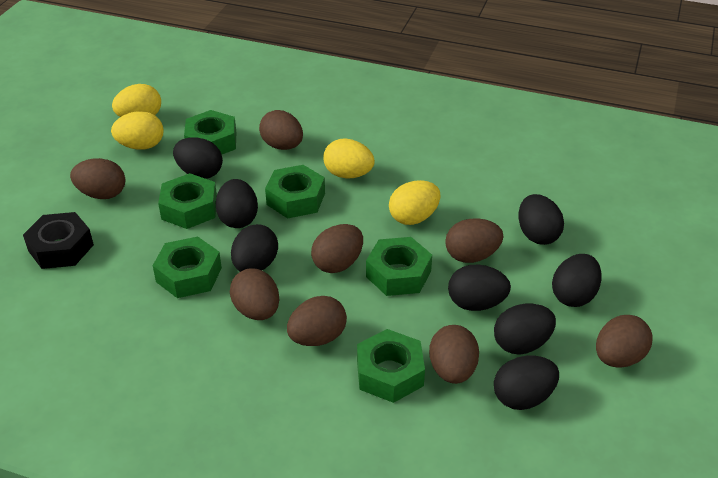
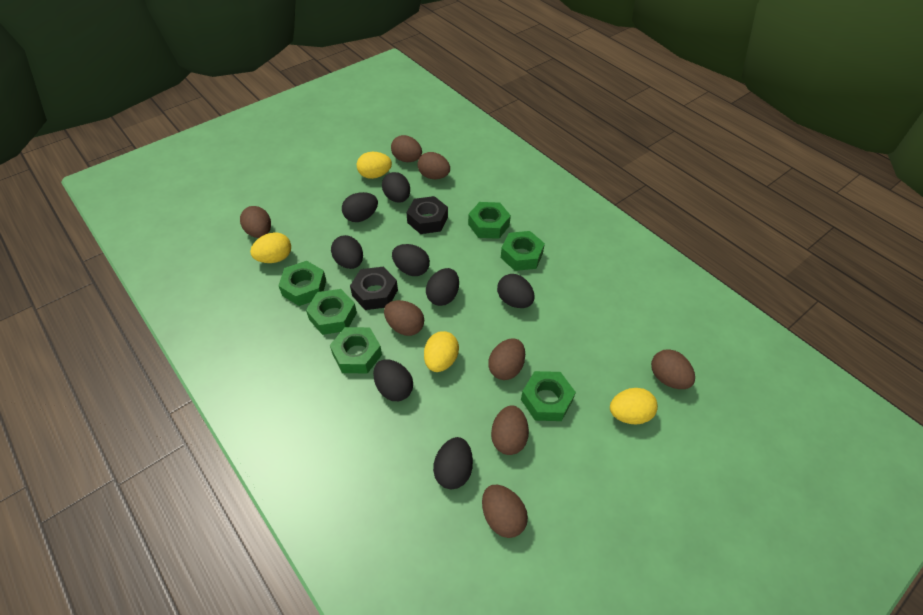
black nut: [23,212,94,269] = 1 -> [350,267,398,310] [406,196,448,234] = 2

